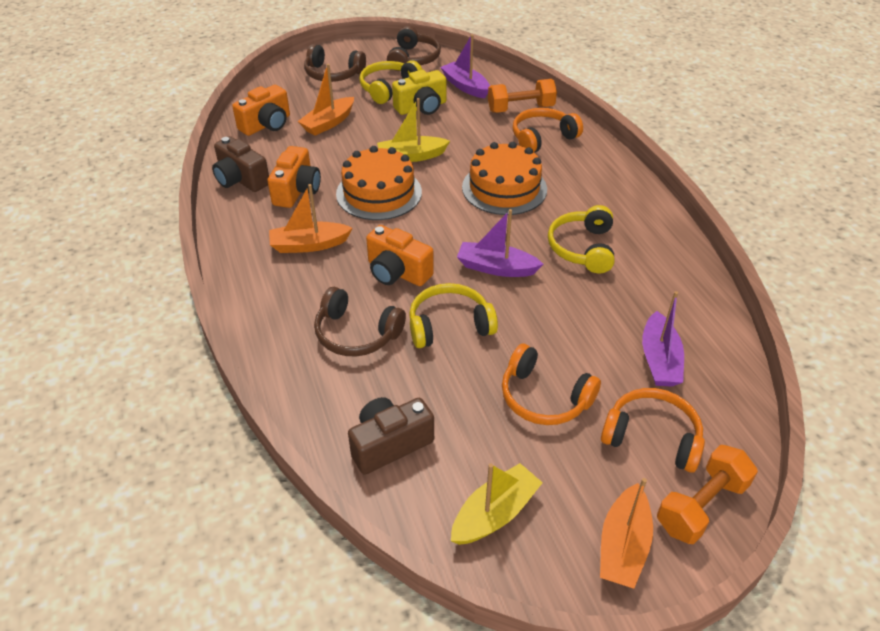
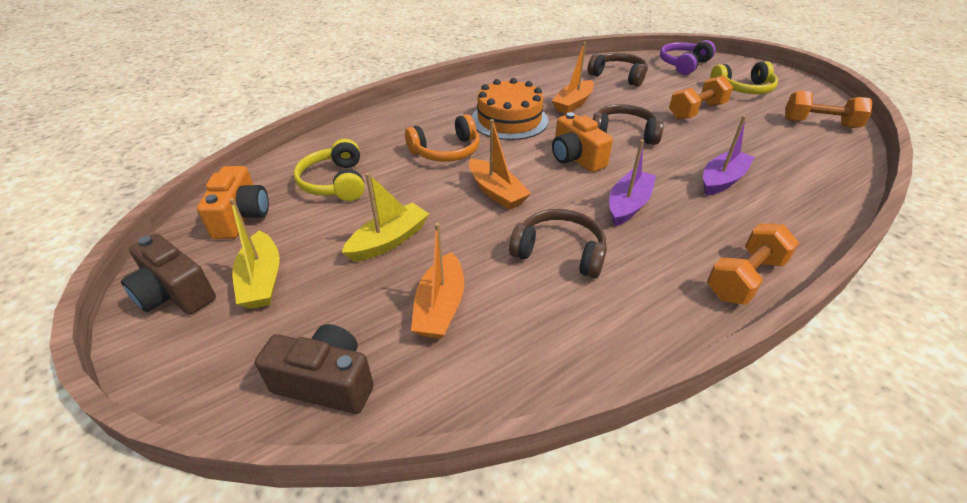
orange cake: [336,146,422,220] [462,142,547,215] = 2 -> [472,78,548,140] = 1
orange camera: [232,85,290,136] [268,146,321,208] [366,225,434,286] = 3 -> [197,166,269,239] [552,112,613,172] = 2
orange dumbbell: [488,79,557,113] [657,445,758,544] = 2 -> [669,76,733,120] [707,224,799,305] [785,91,872,128] = 3
orange headphones: [502,344,601,425] [513,108,583,152] [601,388,705,473] = 3 -> [405,114,480,162] = 1
purple boat: [440,34,490,98] [457,209,543,277] [642,291,684,387] = 3 -> [609,139,656,226] [703,115,755,196] = 2
purple headphones: none = 0 -> [660,40,716,75] = 1
yellow camera: [392,70,447,115] = 1 -> none = 0
yellow headphones: [359,60,422,104] [409,283,498,348] [548,205,615,273] = 3 -> [294,139,365,201] [710,61,778,94] = 2

